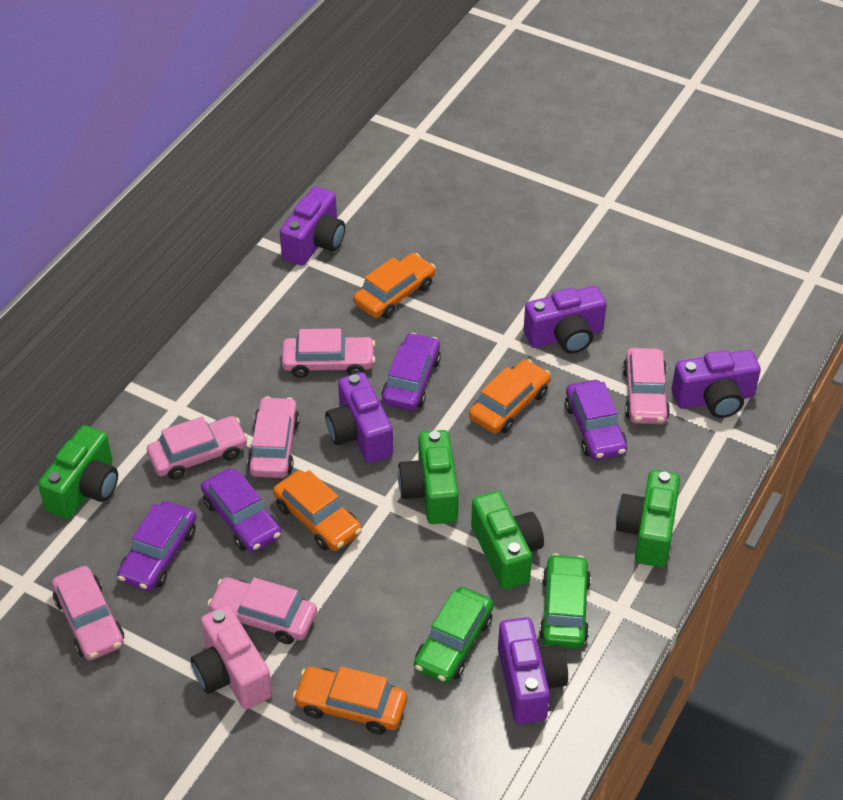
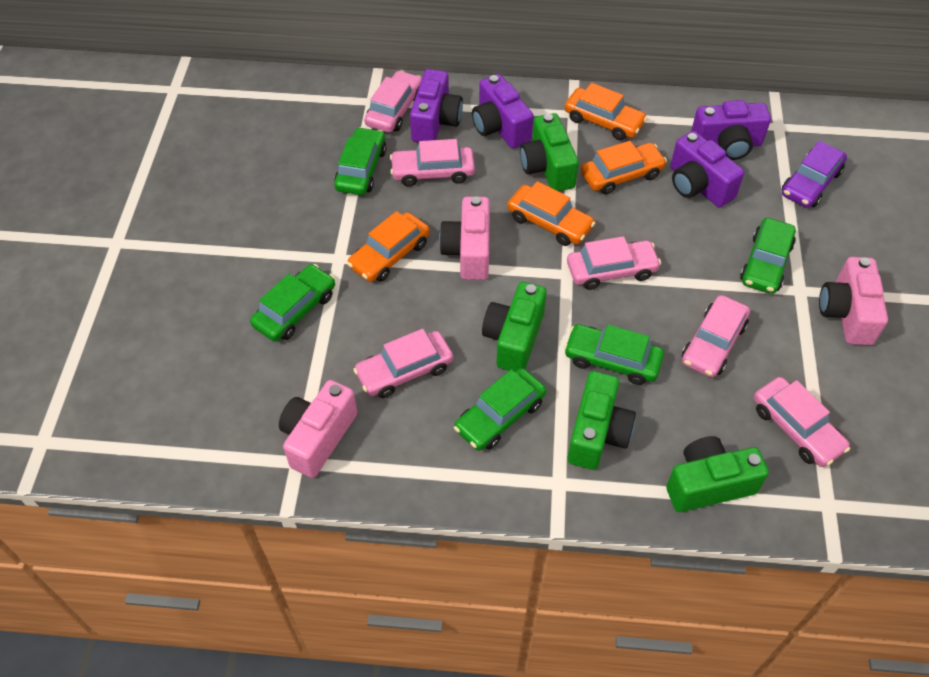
green car: [414,587,494,683] [539,554,591,649] = 2 -> [250,264,335,341] [334,127,387,195] [454,368,546,451] [564,324,664,385] [740,218,796,294] = 5
pink camera: [191,605,272,709] = 1 -> [279,380,357,478] [439,196,490,280] [819,257,888,345] = 3
purple camera: [280,186,345,265] [325,372,393,463] [498,617,568,724] [523,286,607,354] [672,350,761,418] = 5 -> [410,69,463,143] [472,74,534,149] [671,131,744,207] [691,100,771,160] = 4
purple car: [117,501,196,591] [201,468,282,552] [381,333,441,411] [565,380,627,460] = 4 -> [782,141,847,208] = 1

